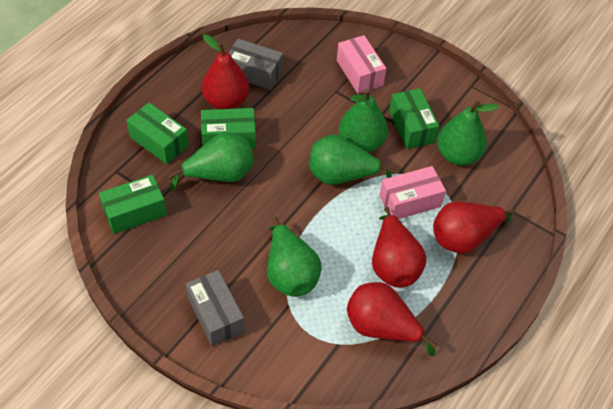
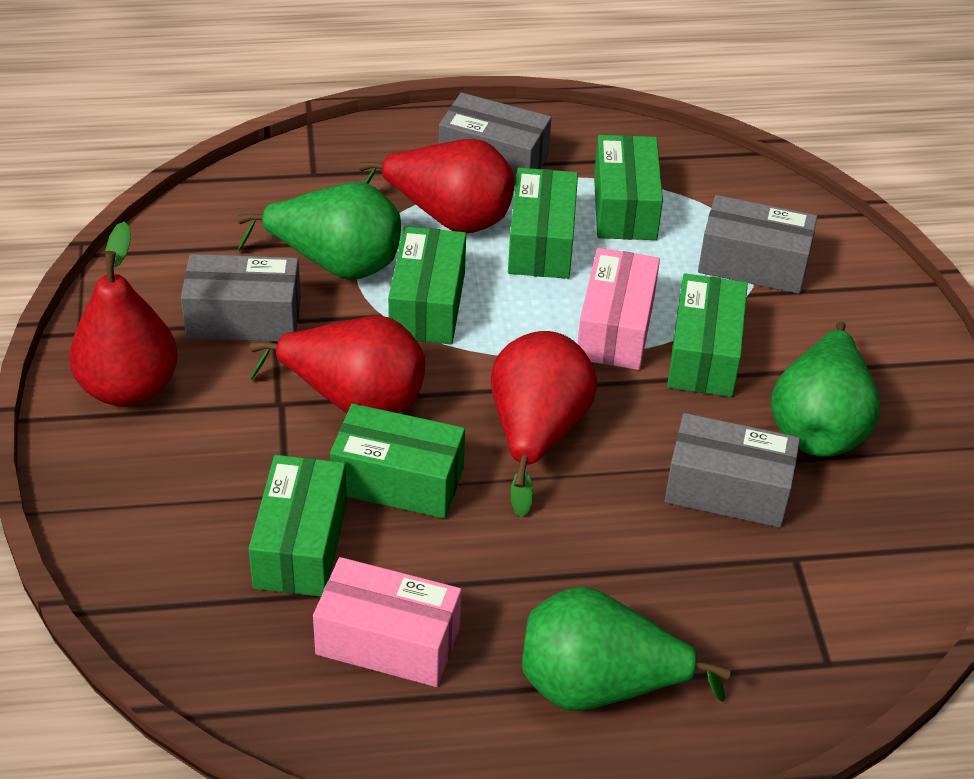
green box: [99,175,167,234] [126,103,189,164] [201,108,256,149] [389,88,439,149] = 4 -> [249,455,347,596] [330,403,465,518] [388,226,466,344] [508,168,578,279] [594,135,663,240] [667,273,748,397] = 6
green pear: [168,132,253,192] [267,217,321,297] [309,134,395,185] [339,89,388,153] [437,101,499,165] = 5 -> [237,182,401,280] [522,587,731,711] [771,321,880,457] = 3
grey box: [186,270,245,346] [229,39,283,90] = 2 -> [181,254,301,342] [439,93,551,186] [665,413,800,528] [698,195,817,294] = 4

